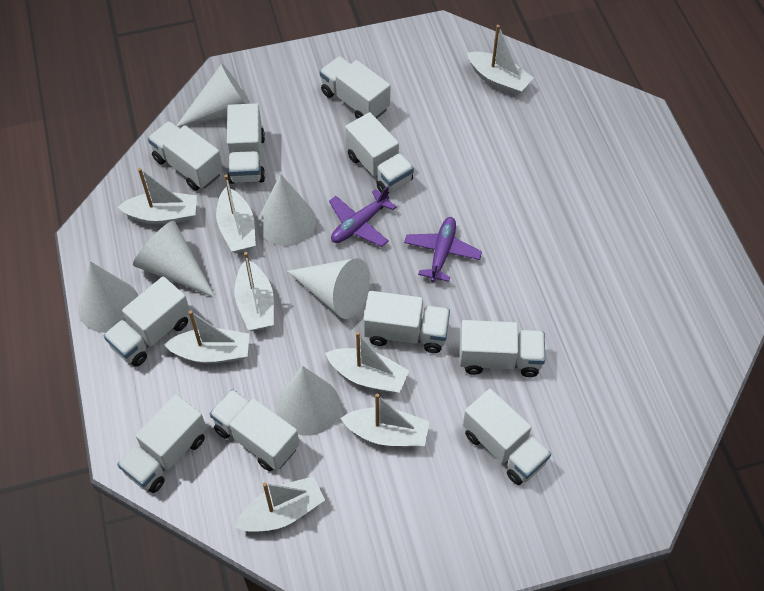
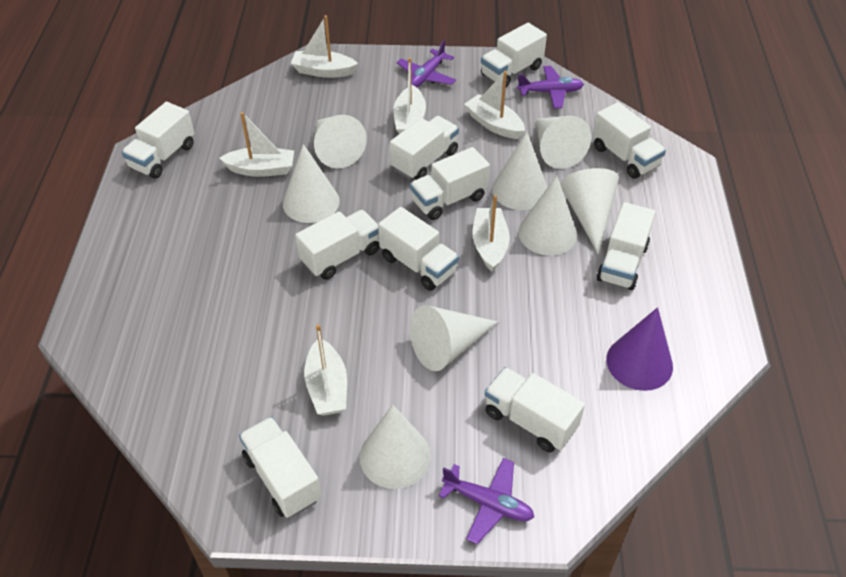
purple cone: none = 0 -> [607,307,673,391] = 1
purple plane: [329,186,396,247] [404,217,482,282] = 2 -> [397,40,456,87] [438,458,534,544] [517,66,584,108] = 3
white boat: [118,168,197,224] [164,310,249,363] [216,174,256,253] [234,252,274,331] [235,476,325,532] [325,332,409,393] [341,393,430,447] [467,25,534,96] = 8 -> [219,112,294,177] [291,15,358,78] [304,324,347,416] [393,58,426,134] [464,71,525,139] [472,195,510,272] = 6
white cone: [78,261,138,333] [133,220,216,298] [176,64,250,127] [258,174,316,246] [276,366,340,436] [287,258,370,319] = 6 -> [283,144,340,223] [314,115,367,168] [360,404,431,489] [410,305,498,371] [492,132,548,210] [518,176,577,256] [536,116,591,169] [560,168,619,254] = 8

